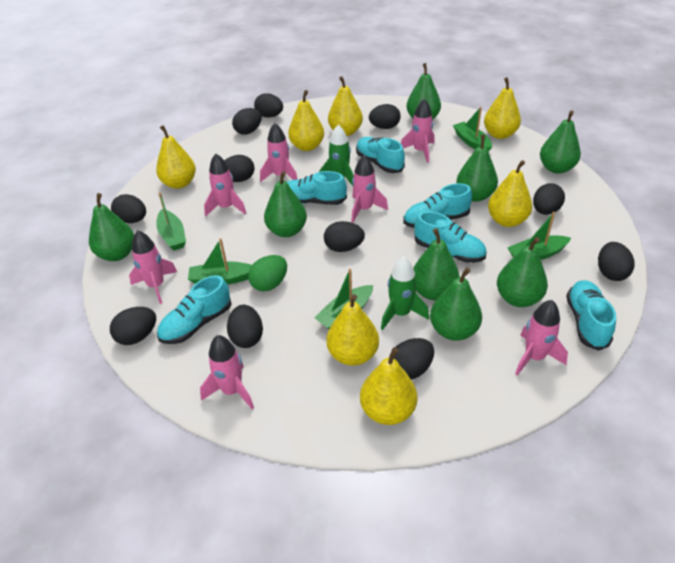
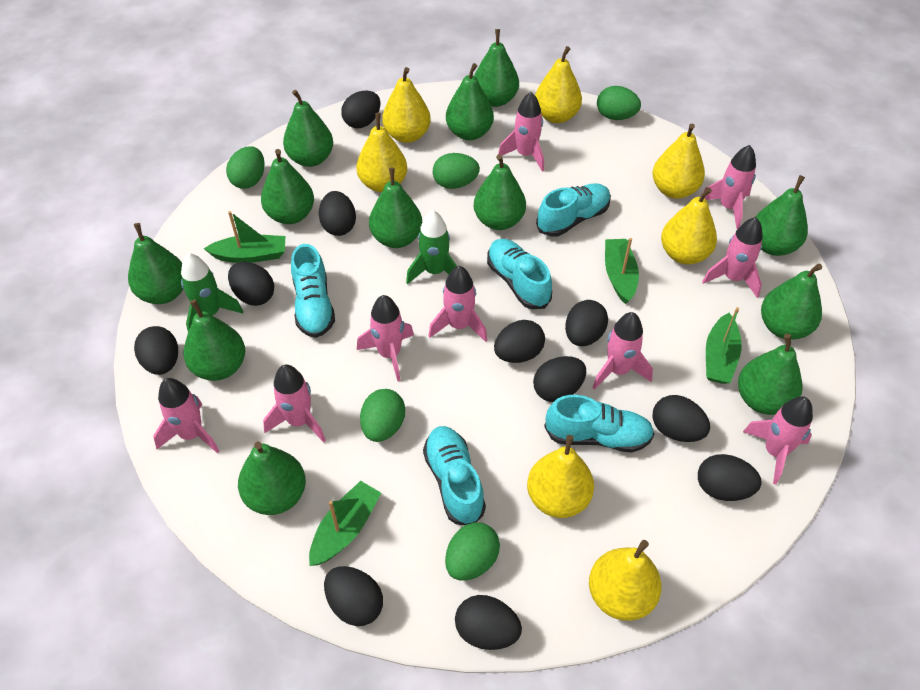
green boat: [156,193,186,251] [188,238,252,285] [314,269,373,329] [453,107,492,152] [507,212,571,260] = 5 -> [204,211,285,263] [309,481,381,566] [605,238,639,304] [706,307,742,384] = 4
green egg: [248,255,287,292] = 1 -> [226,146,265,189] [360,389,405,442] [433,153,480,189] [445,522,500,581] [597,86,641,120] = 5
green pear: [89,193,134,261] [264,171,307,237] [407,63,441,120] [413,228,460,300] [430,268,482,341] [456,135,498,202] [497,237,548,307] [540,110,581,174] = 8 -> [128,223,183,304] [183,299,245,381] [238,442,306,515] [261,149,314,224] [283,90,333,167] [369,168,422,248] [446,63,494,140] [474,29,519,107] [474,154,526,230] [738,334,802,415] [756,175,808,256] [761,264,822,340] = 12
pink rocket: [129,230,177,304] [200,335,254,409] [204,154,246,216] [260,123,297,182] [351,155,388,223] [401,99,435,163] [515,300,568,376] = 7 -> [153,378,220,454] [263,364,326,443] [357,295,414,381] [428,266,487,342] [498,92,544,172] [592,312,653,390] [702,217,763,298] [703,145,756,229] [743,396,813,484] = 9
turquoise shoe: [157,275,232,344] [287,171,347,205] [356,137,405,173] [403,183,472,228] [414,211,487,263] [566,280,616,351] = 6 -> [291,244,335,338] [423,426,486,526] [487,239,552,309] [536,183,611,237] [544,395,654,453] = 5

